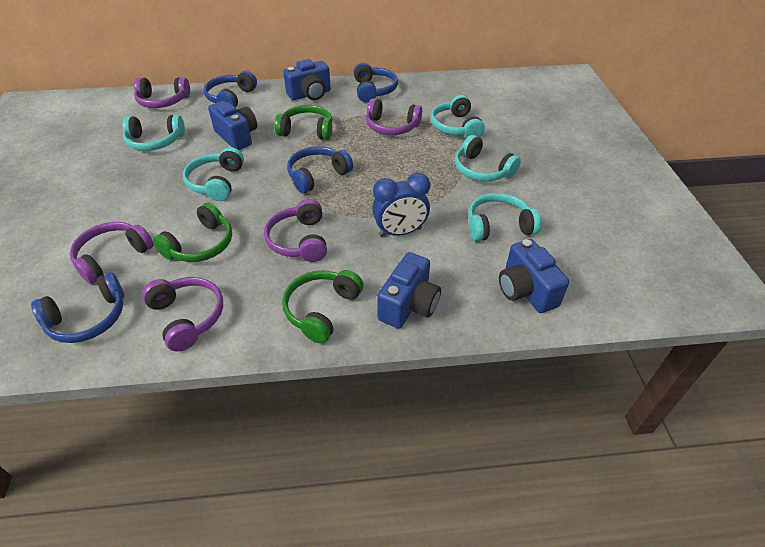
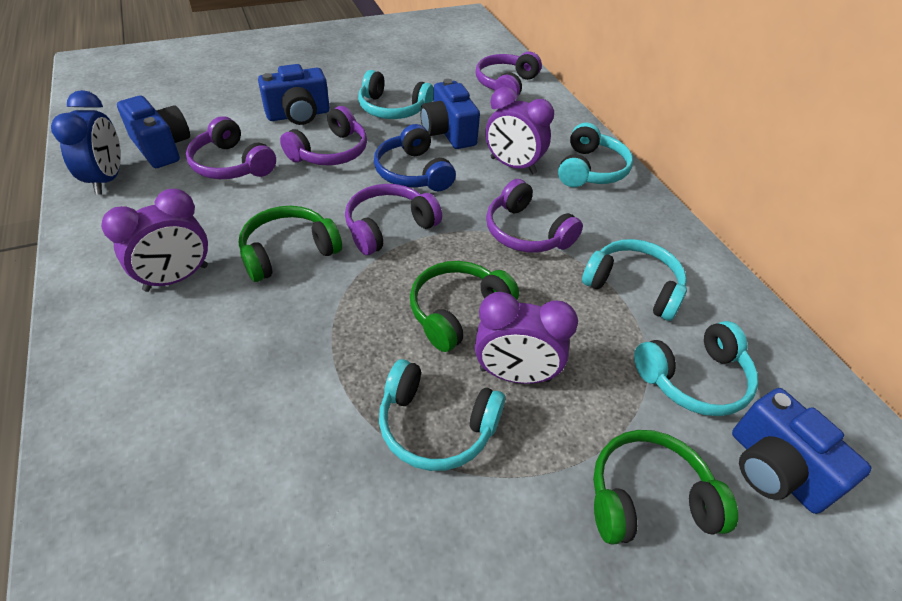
blue headphones: [31,272,124,343] [204,71,257,107] [287,146,353,193] [354,62,398,102] = 4 -> [374,124,456,191] = 1
purple clock: none = 0 -> [101,189,208,292] [475,292,578,384] [485,87,554,174] = 3

